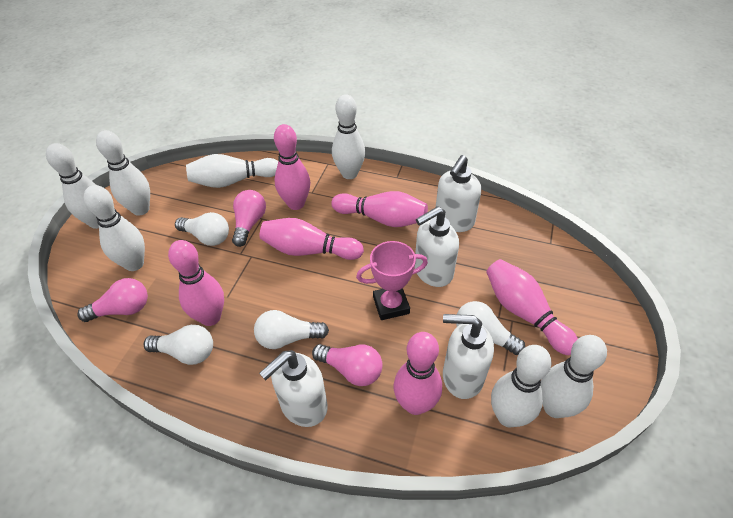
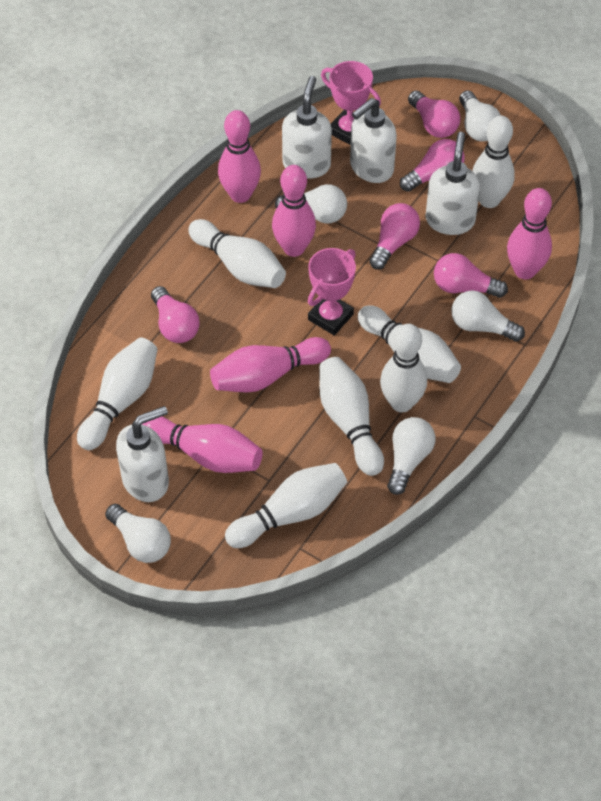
pink bowling pin: [168,240,224,326] [260,218,364,260] [274,124,310,210] [331,191,428,227] [394,332,442,415] [486,259,578,355] = 6 -> [142,416,263,473] [210,337,331,392] [218,110,261,203] [272,165,316,257] [507,188,552,279] = 5
pink light bulb: [77,278,148,322] [232,190,266,247] [312,344,383,386] = 3 -> [151,286,200,343] [369,203,420,270] [400,139,465,192] [408,90,460,138] [434,253,508,298] = 5
pink trophy: [356,241,428,320] = 1 -> [308,248,356,335] [321,61,381,145] = 2
white light bulb: [144,325,213,365] [175,212,229,246] [254,310,329,349] [456,301,525,355] = 4 -> [105,504,171,563] [275,184,347,224] [387,417,435,495] [451,291,525,342] [459,91,501,142] = 5

